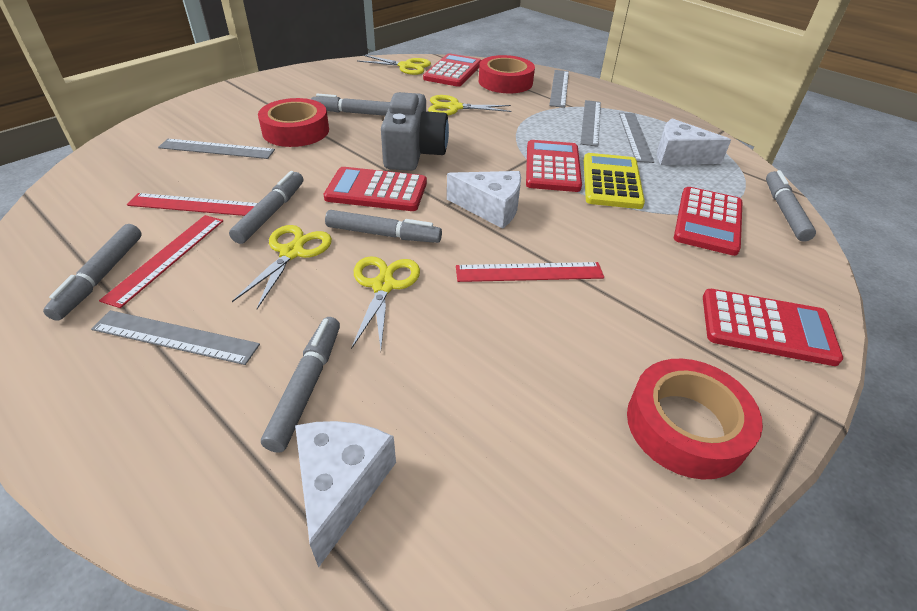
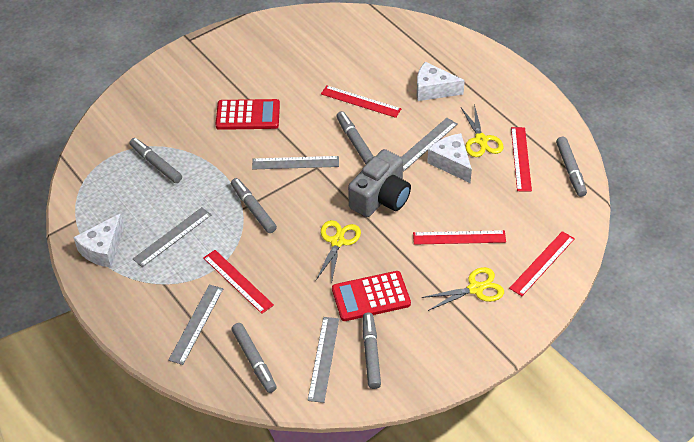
red calculator: [324,167,427,211] [423,53,481,87] [526,140,582,192] [674,187,742,256] [703,289,843,366] = 5 -> [215,99,280,130] [332,271,411,321] = 2
red ruler: [99,215,223,308] [127,193,258,216] [456,262,604,282] = 3 -> [203,250,274,314] [321,85,401,118] [413,230,506,245] [509,231,575,296] [511,127,532,191] = 5
red tape: [258,98,329,147] [479,55,535,93] [627,359,763,480] = 3 -> none = 0
yellow calculator: [584,153,645,209] = 1 -> none = 0
yellow scissors: [232,225,332,309] [351,256,420,349] [357,55,431,75] [428,95,512,115] = 4 -> [316,220,361,284] [422,267,504,311] [461,104,504,157] = 3

